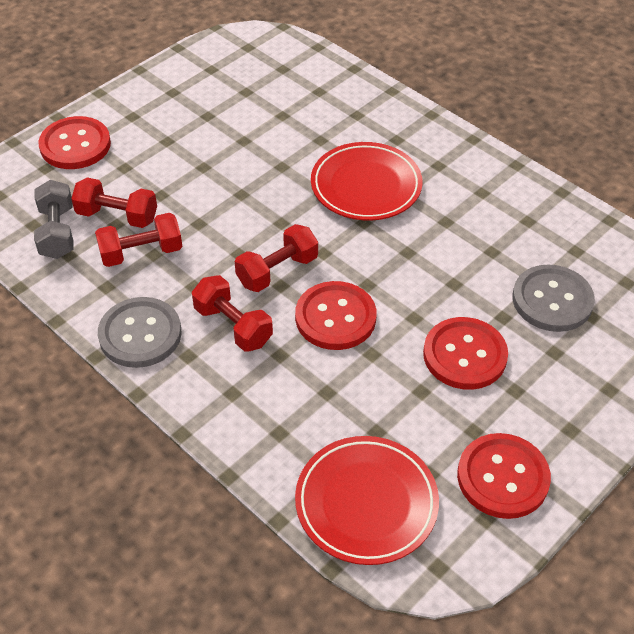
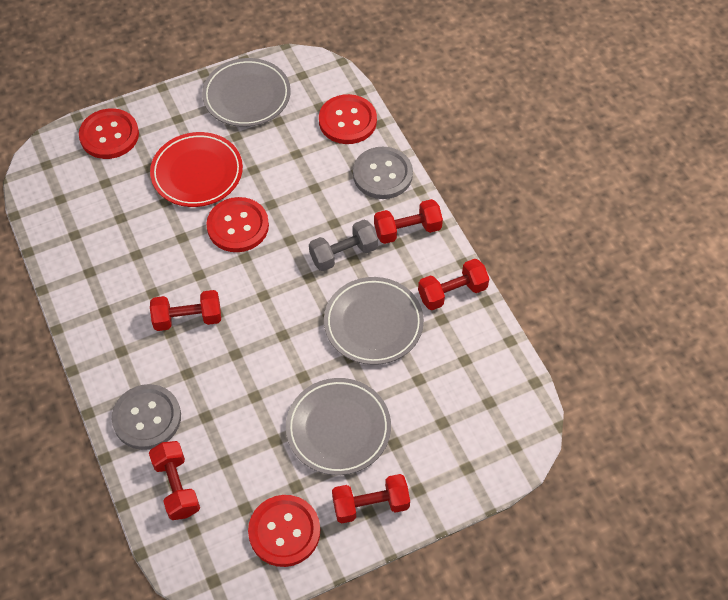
grey plate: none = 0 -> [202,58,291,127] [286,378,391,475] [324,277,424,365] = 3
red dumbbell: [71,177,157,228] [95,213,183,267] [192,275,273,352] [235,224,318,292] = 4 -> [149,441,200,520] [150,290,221,331] [332,474,410,524] [374,199,443,244] [418,259,489,310] = 5
red plate: [295,436,439,565] [311,142,423,221] = 2 -> [150,132,243,207] = 1

